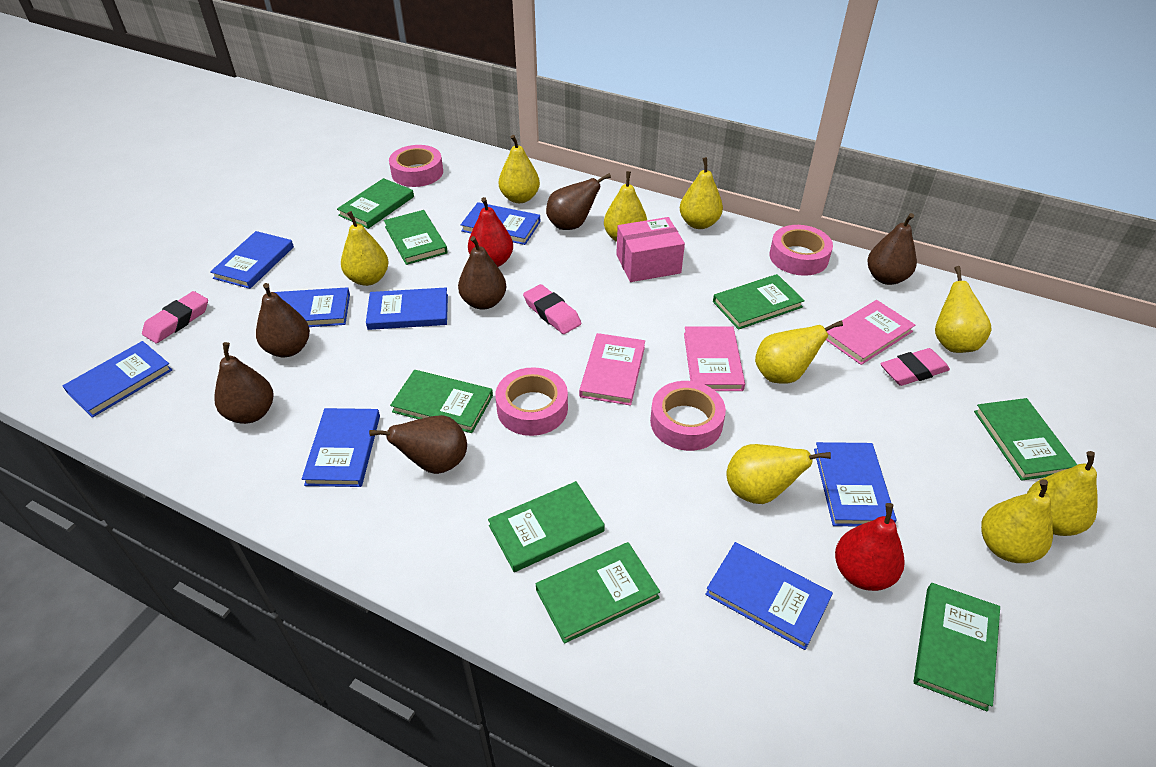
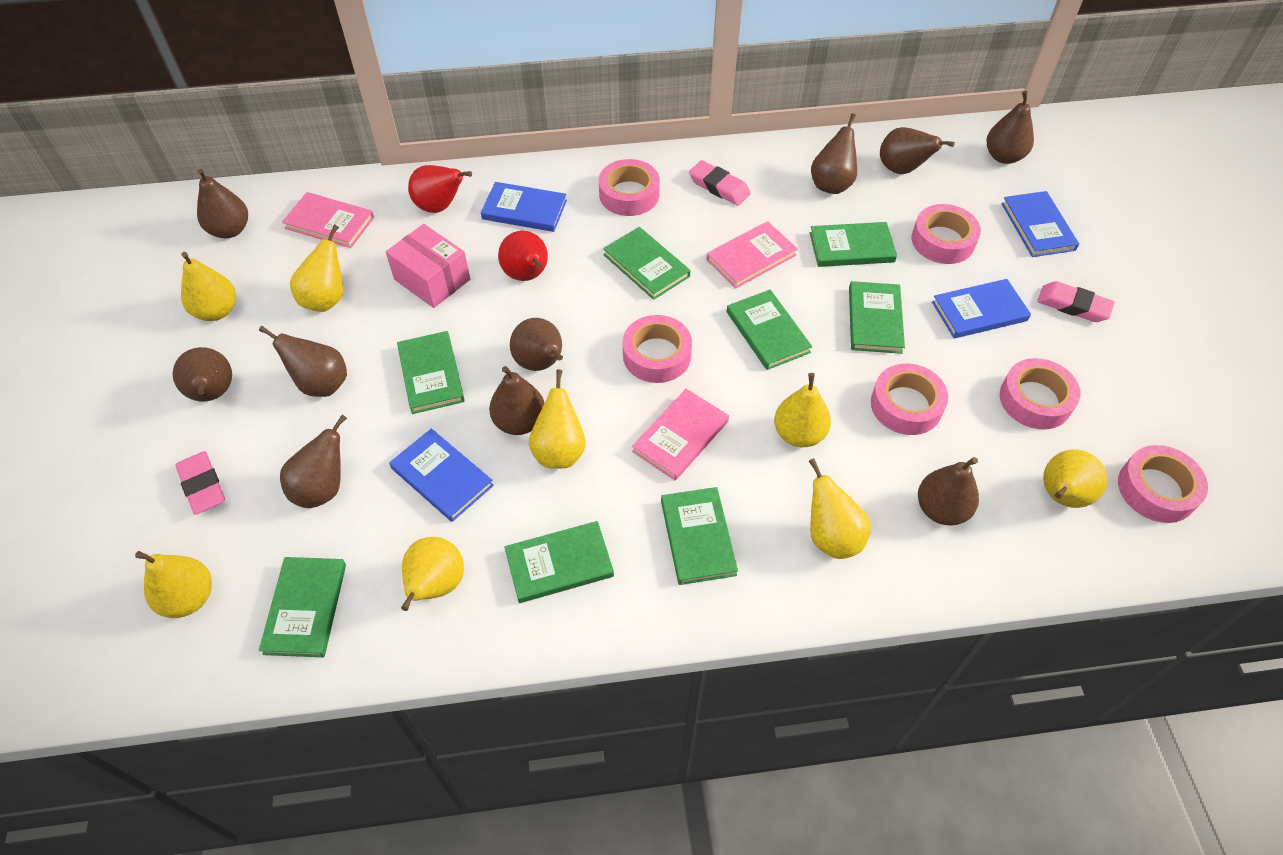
blue book: [63,341,172,418] [210,231,294,289] [274,287,350,327] [302,408,380,487] [366,288,448,330] [461,202,541,245] [705,542,833,650] [814,442,896,526] = 8 -> [389,428,494,522] [481,182,567,232] [932,279,1031,338] [1001,191,1079,257] = 4
brown pear: [214,342,274,424] [256,283,310,357] [369,415,467,474] [458,236,506,310] [546,173,611,230] [867,213,917,285] = 6 -> [173,347,232,401] [197,169,248,238] [259,326,347,397] [280,414,347,508] [489,366,544,435] [510,318,563,371] [811,113,857,194] [880,127,955,174] [918,457,979,526] [986,91,1034,164] = 10
pink tape: [389,145,443,187] [495,367,568,436] [650,381,726,451] [769,225,833,276] = 4 -> [599,159,660,216] [623,315,692,383] [871,363,948,435] [912,204,981,264] [1000,358,1081,429] [1118,445,1208,523] = 6
yellow pear: [341,211,389,286] [499,135,540,203] [604,171,647,242] [680,157,723,229] [726,444,831,504] [755,321,843,384] [935,266,992,353] [981,479,1053,563] [1027,451,1098,536] = 9 -> [135,551,212,618] [181,252,236,321] [290,225,343,312] [401,537,464,611] [529,369,586,469] [774,373,831,447] [809,458,871,559] [1043,450,1107,508] = 8

